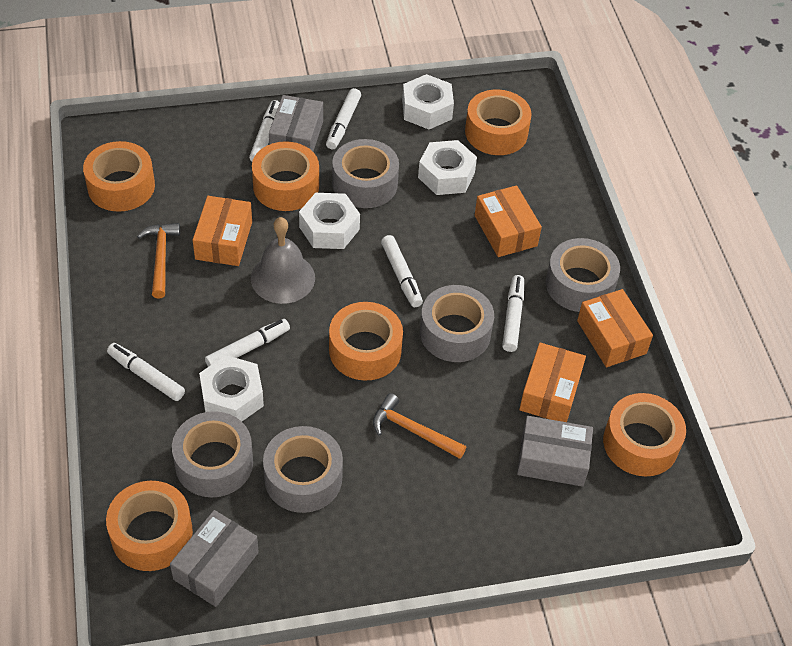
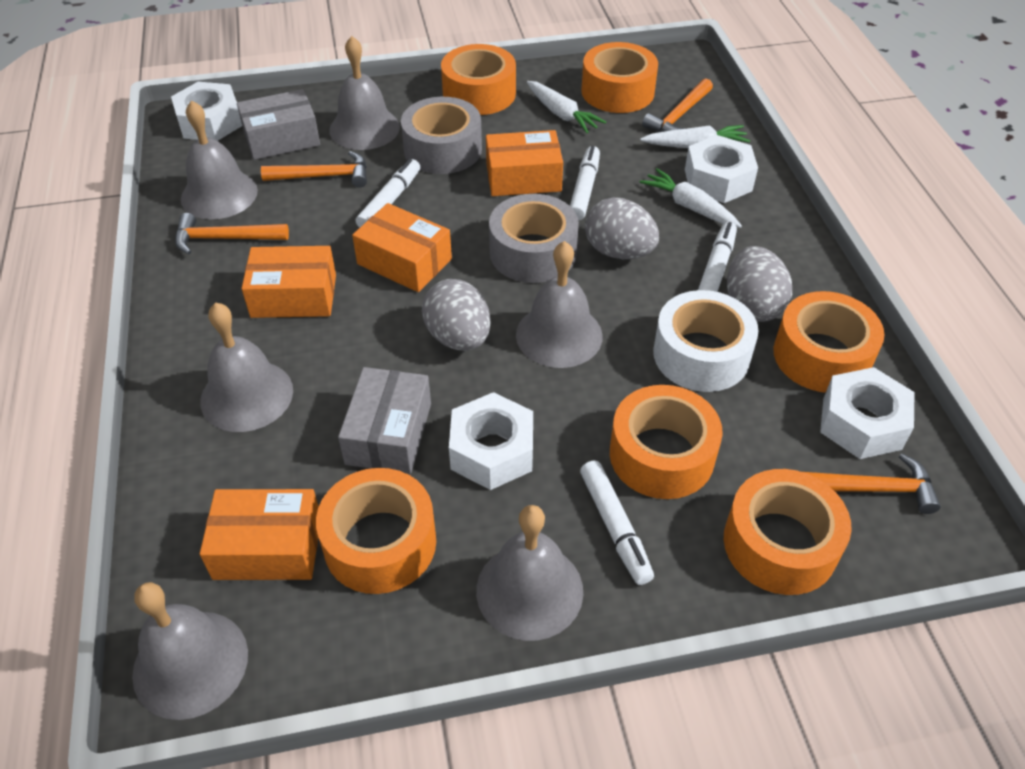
grey bell: [251,217,315,304] = 1 -> [132,582,248,720] [181,100,258,219] [200,302,293,432] [329,36,400,150] [476,505,583,641] [516,241,603,368] = 6
grey box: [170,510,259,607] [269,95,323,151] [517,416,593,487] = 3 -> [237,89,320,160] [338,367,431,474] = 2
grey egg: none = 0 -> [422,279,491,351] [585,197,659,259] [727,246,792,322] = 3
grey tape: [172,411,253,498] [263,426,343,513] [332,139,399,208] [420,285,494,362] [546,238,620,312] = 5 -> [401,97,482,174] [489,194,579,283] = 2
orange hammer: [137,223,180,298] [373,393,466,459] = 2 -> [175,213,289,254] [261,151,367,188] [642,78,713,132] [804,453,941,514] = 4
white carrot: none = 0 -> [527,81,606,133] [640,125,750,148] [640,168,742,228] = 3
white marker: [107,343,185,401] [205,319,290,367] [249,100,280,162] [326,88,361,149] [381,235,423,307] [502,275,524,352] = 6 -> [356,159,420,228] [570,146,600,220] [580,460,654,585] [698,222,737,292] = 4
white tape: none = 0 -> [653,290,759,392] = 1

